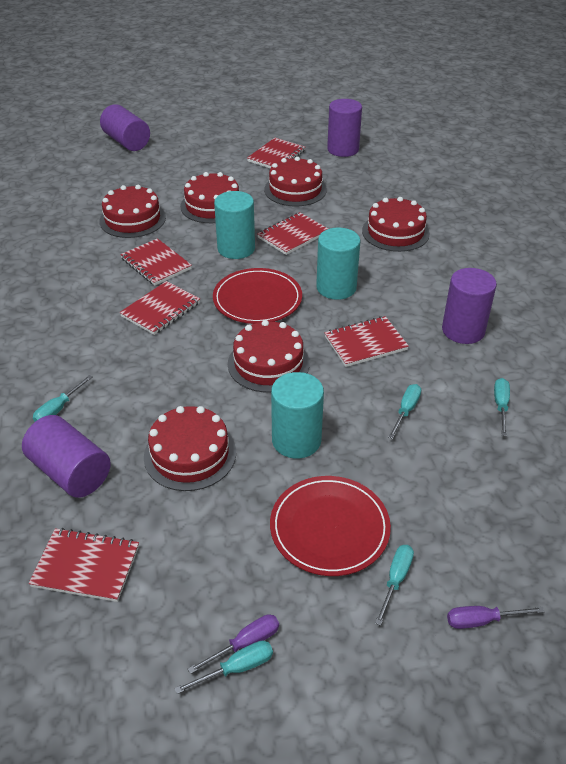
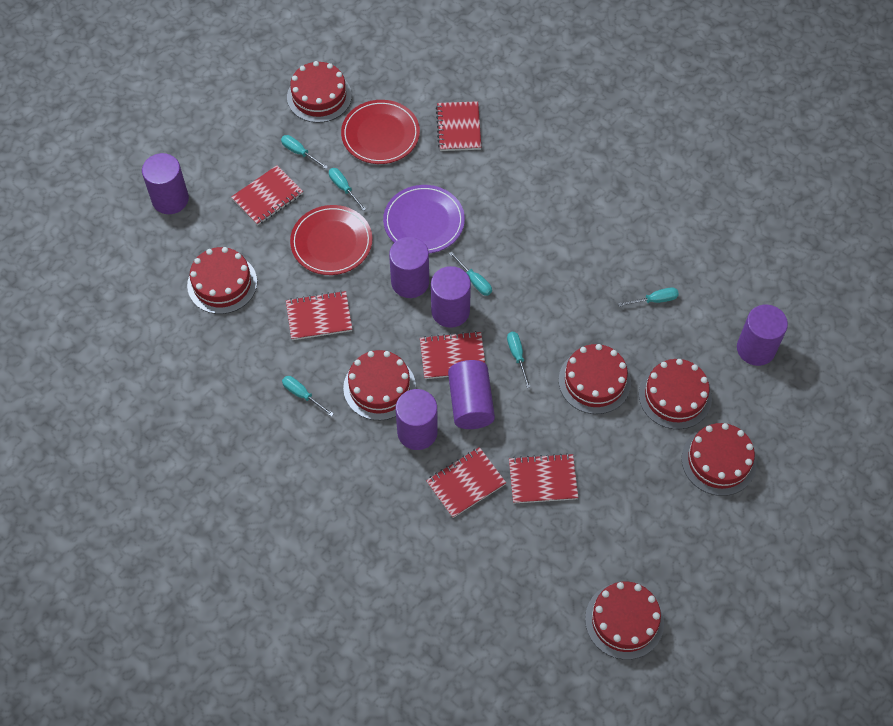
purple cylinder: [22,415,111,498] [100,104,150,151] [327,99,362,157] [442,268,497,344] = 4 -> [142,153,189,214] [389,237,429,298] [396,389,438,450] [431,266,471,328] [448,360,495,429] [737,305,788,366] = 6
purple plate: none = 0 -> [383,185,465,253] = 1
purple screwdriver: [188,614,279,674] [447,606,545,629] = 2 -> none = 0
red cake: [99,185,166,238] [144,406,236,491] [180,172,239,223] [228,320,309,392] [264,157,327,206] [362,197,430,252] = 6 -> [187,247,257,314] [287,61,352,123] [343,350,416,420] [559,344,631,414] [585,581,664,660] [639,359,712,429] [682,423,757,496] = 7
turquoise cylinder: [214,191,255,259] [271,372,324,459] [316,228,360,300] = 3 -> none = 0
turquoise screwdriver: [33,375,93,422] [174,641,273,694] [375,545,414,626] [388,384,421,439] [494,378,510,436] = 5 -> [281,135,328,169] [282,376,334,417] [329,168,366,211] [449,251,492,296] [507,332,531,388] [618,287,679,307] = 6

